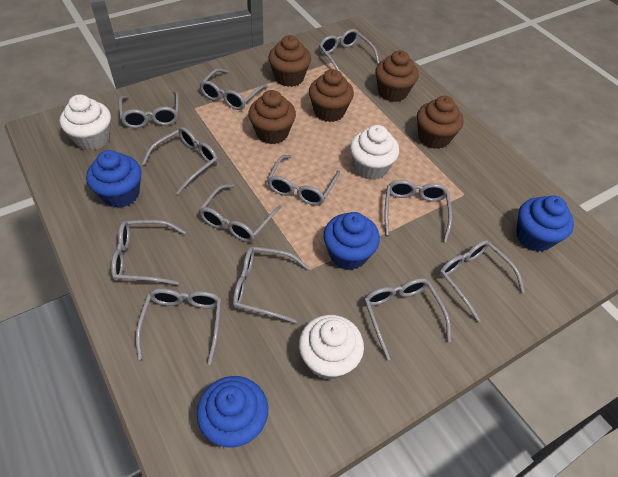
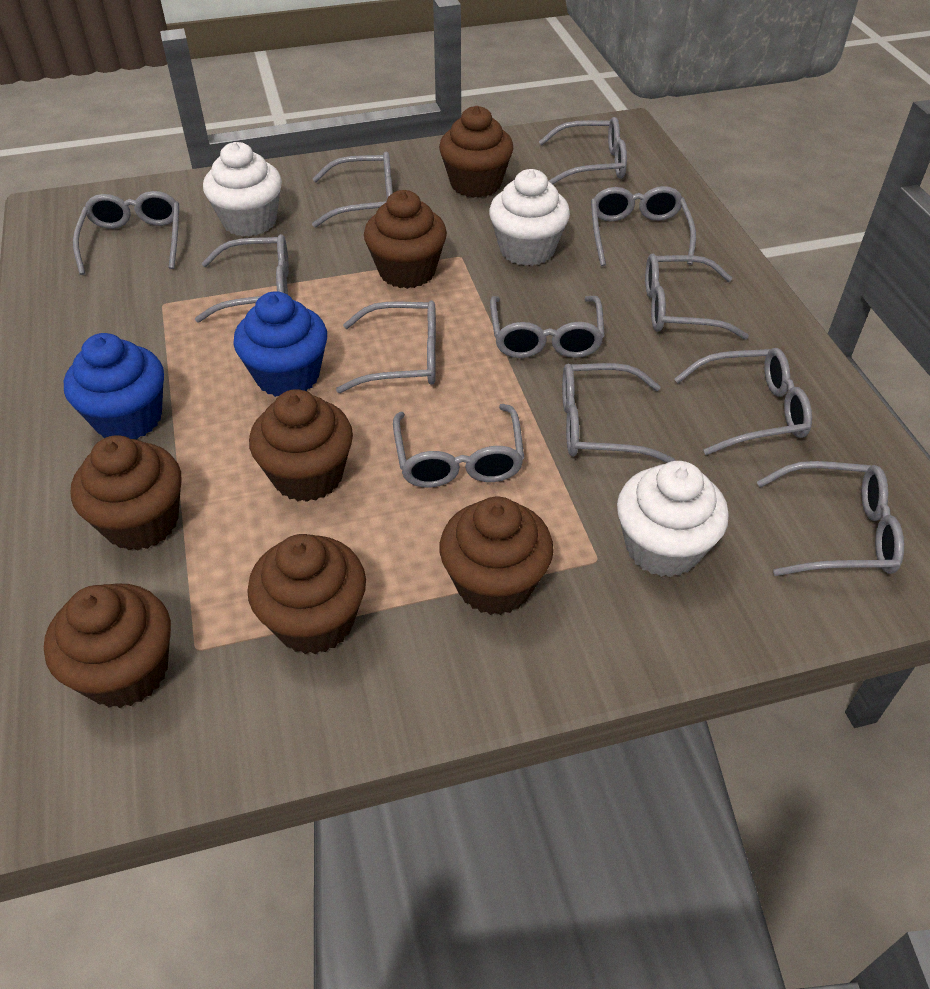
blue cupcake: [86,150,142,208] [197,376,268,447] [323,212,380,270] [516,195,574,252] = 4 -> [64,333,164,439] [233,291,327,397] = 2
brown cupcake: [248,90,296,144] [268,35,311,87] [309,69,354,122] [375,50,419,102] [417,96,464,149] = 5 -> [44,583,171,708] [71,436,182,550] [247,534,366,654] [249,389,353,502] [364,190,447,289] [439,106,514,198] [440,497,554,615] = 7

